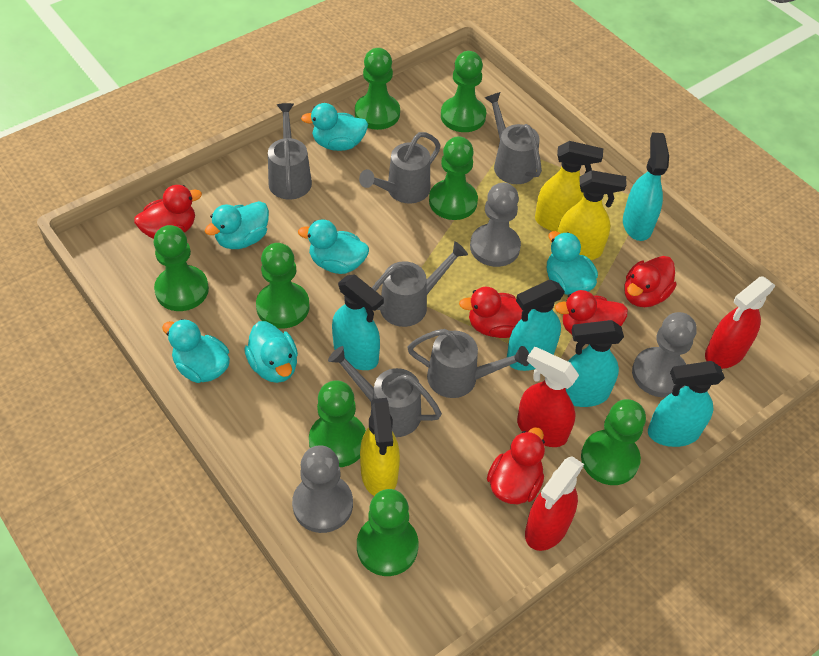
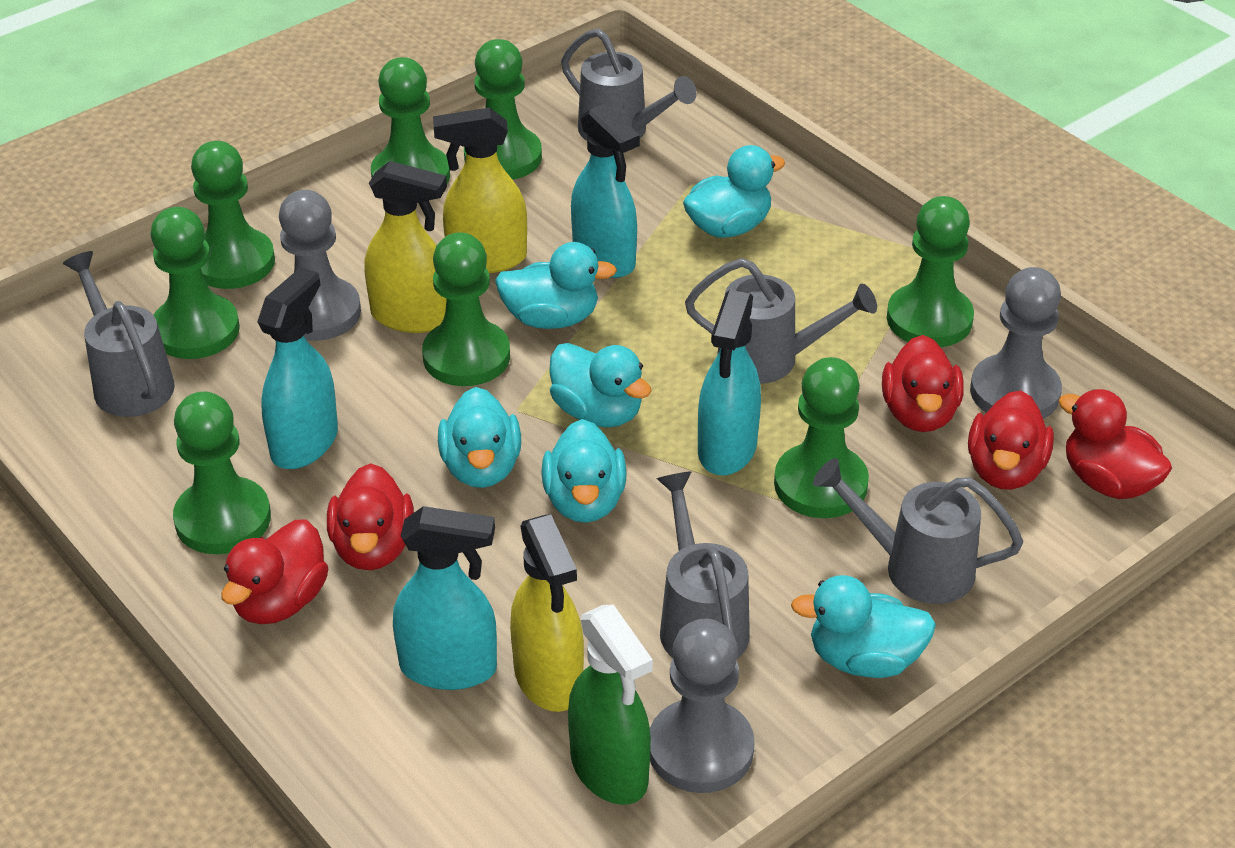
green spray bottle: none = 0 -> [568,604,653,805] = 1
grey watering can: [268,103,312,200] [328,346,442,437] [359,132,441,204] [372,241,468,327] [407,329,529,398] [485,92,542,184] = 6 -> [63,251,175,417] [561,28,697,141] [657,471,750,659] [685,258,877,384] [813,458,1023,604] = 5
red spray bottle: [517,347,579,447] [525,456,584,551] [705,276,776,369] = 3 -> none = 0
turquoise spray bottle: [332,274,384,370] [507,280,565,371] [566,320,624,407] [623,133,669,241] [648,361,725,447] = 5 -> [257,267,338,469] [393,506,497,690] [571,103,640,278] [698,290,761,476] = 4

